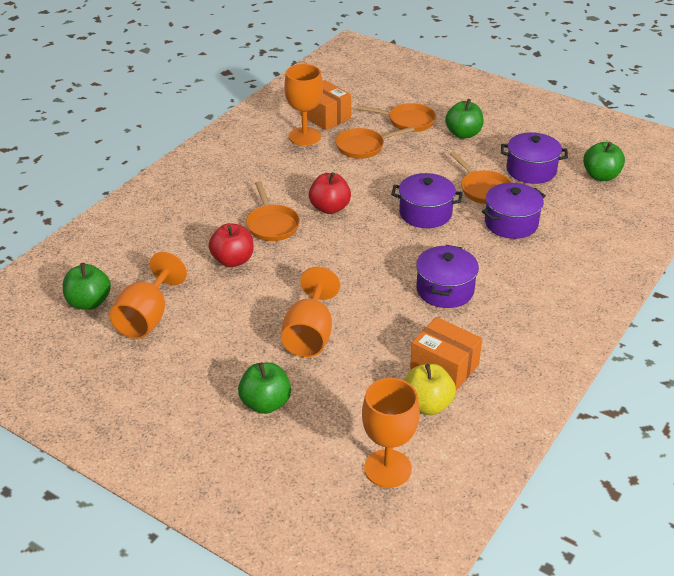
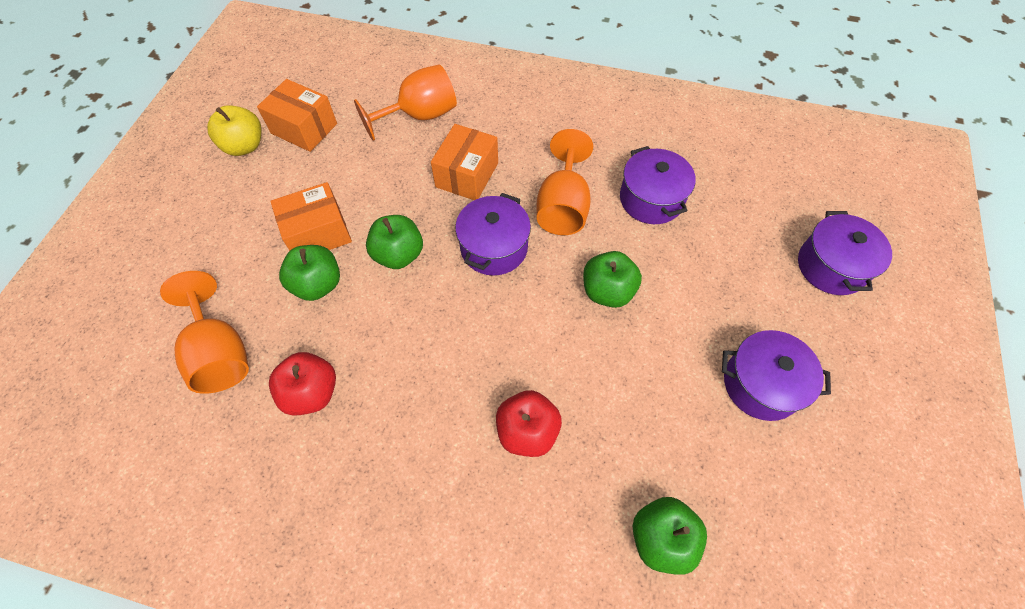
orange box: [300,80,351,130] [410,317,482,391] = 2 -> [257,79,337,152] [270,182,352,251] [431,124,498,200] = 3
orange goblet: [109,252,187,339] [281,267,340,357] [284,64,323,146] [362,378,420,488] = 4 -> [160,271,249,394] [354,64,457,141] [536,129,593,235] = 3
orange pan: [246,181,300,241] [336,127,415,159] [357,103,436,132] [450,151,512,204] = 4 -> none = 0

